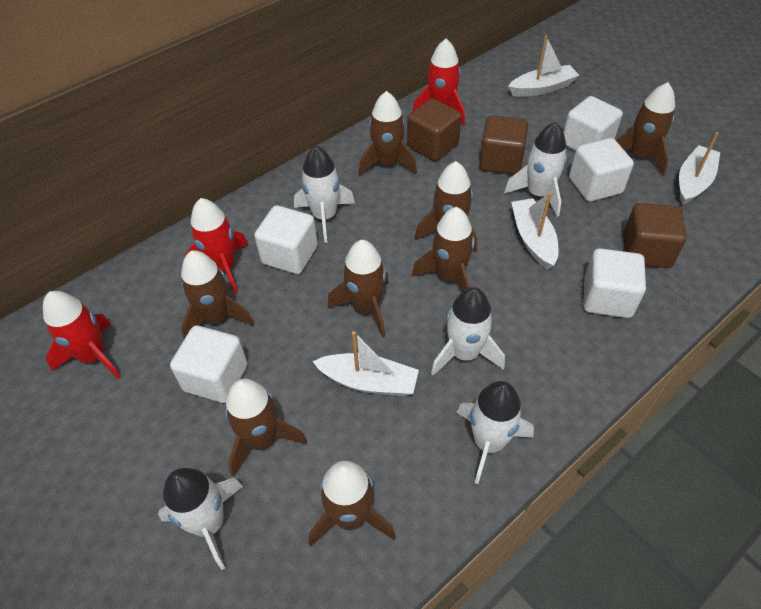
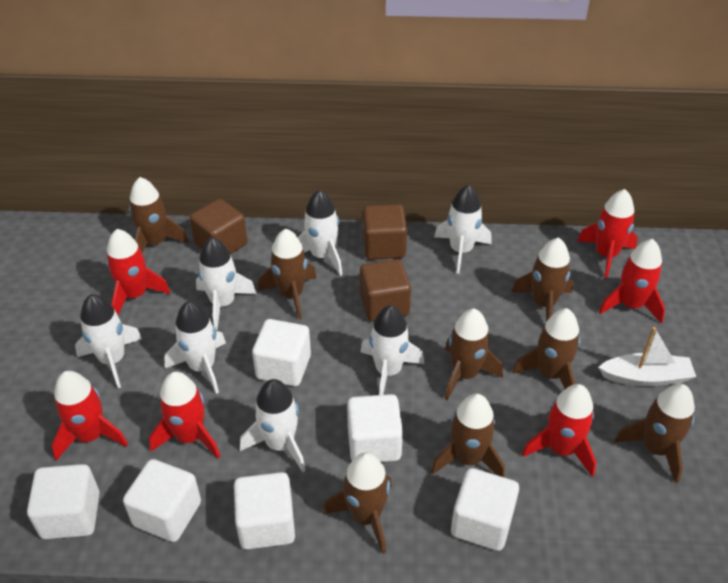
red rocket: [43,291,121,379] [185,198,248,294] [412,39,465,125] = 3 -> [51,371,128,461] [106,229,171,315] [149,372,220,458] [522,384,596,477] [577,189,638,278] [599,239,665,324] = 6
white boat: [312,331,419,396] [508,36,579,97] [511,192,558,270] [679,132,720,205] = 4 -> [598,327,696,386] = 1
white cube: [170,325,248,403] [254,205,318,274] [563,96,623,151] [569,138,634,202] [584,248,646,318] = 5 -> [27,464,100,539] [123,459,201,542] [234,472,295,550] [252,319,311,386] [347,394,403,462] [451,468,519,551] = 6
white rocket: [158,468,243,570] [294,146,355,243] [431,287,505,376] [457,381,534,484] [504,122,567,217] = 5 -> [75,294,142,388] [164,301,226,394] [196,237,256,330] [240,379,306,472] [298,190,342,276] [361,305,424,395] [434,185,492,274] = 7

